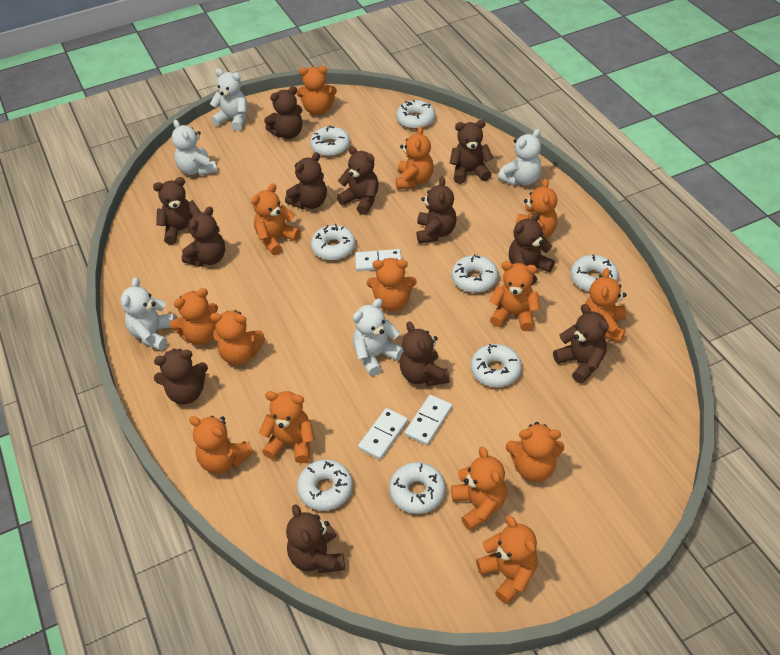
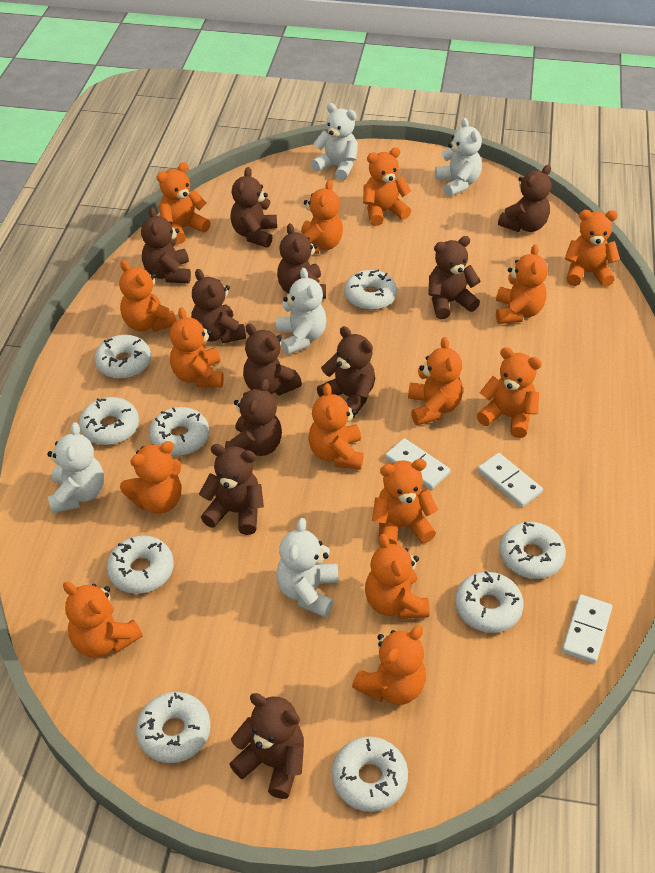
brown teddy bear: [153,177,201,245] [154,349,208,404] [182,206,225,267] [264,86,302,139] [285,152,327,209] [286,504,345,573] [337,146,379,215] [400,321,450,386] [417,177,457,244] [450,120,493,184] [509,212,555,286] [553,304,609,384] = 12 -> [141,207,191,283] [191,269,246,343] [199,444,264,535] [225,379,282,456] [230,167,277,248] [230,693,304,799] [243,324,302,396] [277,223,326,299] [317,326,375,418] [428,236,481,319] [498,165,551,232] = 11
orange teddy bear: [170,288,218,345] [189,416,254,474] [210,310,265,365] [251,184,300,255] [259,391,315,463] [296,66,337,115] [367,258,417,312] [396,126,434,190] [451,447,507,531] [476,515,538,604] [489,261,540,331] [506,422,564,482] [516,178,557,238] [585,268,627,343] = 14 -> [63,582,143,658] [119,260,177,332] [120,441,182,514] [157,162,211,244] [170,307,224,388] [301,180,343,254] [309,383,364,470] [352,626,426,705] [363,147,411,226] [365,534,430,619] [372,459,438,547] [408,337,463,425] [477,347,542,438] [496,244,548,324] [565,210,620,287] = 15
white donut: [297,459,353,511] [310,125,350,157] [311,224,356,260] [389,462,446,514] [396,100,435,129] [452,254,498,293] [471,344,522,387] [571,254,618,292] = 8 -> [79,397,139,445] [94,335,151,379] [107,535,174,594] [136,692,211,763] [149,407,209,456] [332,737,408,812] [344,270,397,310] [455,571,524,633] [499,522,566,579] = 9

